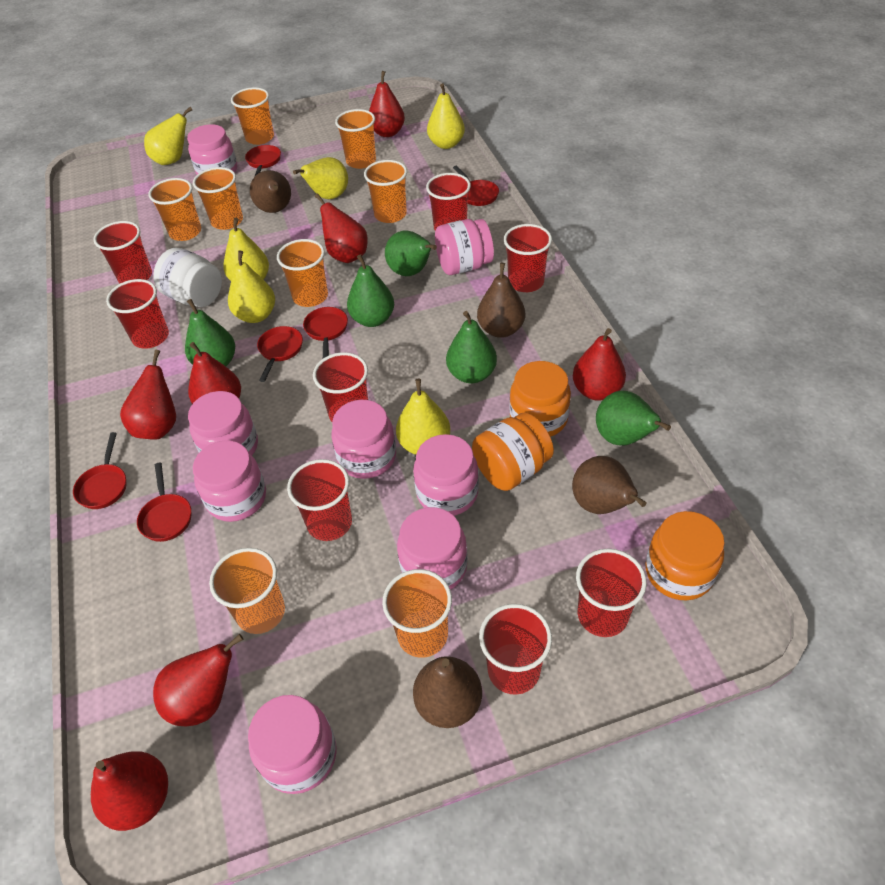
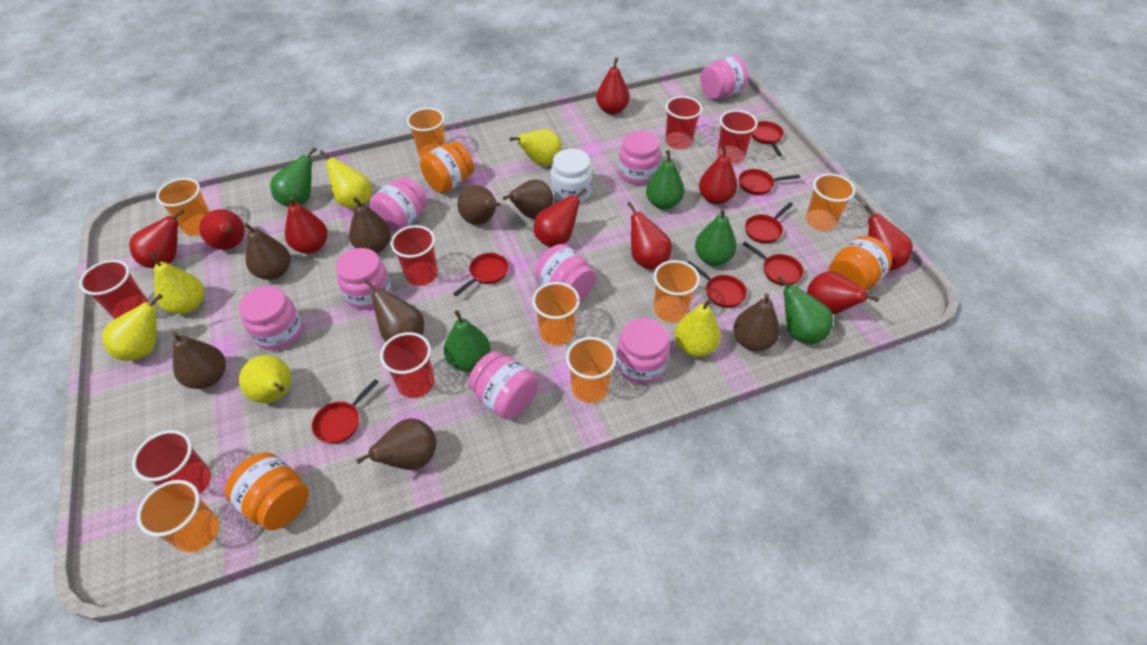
brown pear: [250,170,291,213] [413,656,482,728] [477,263,525,338] [572,456,647,514] = 4 -> [172,331,226,389] [243,223,290,280] [349,197,391,253] [356,418,436,470] [365,279,424,342] [457,185,500,225] [503,180,553,219] [733,294,780,351] = 8
orange cup: [149,178,201,241] [193,167,243,230] [209,548,285,634] [231,87,274,145] [277,239,328,307] [335,109,376,169] [364,160,407,223] [382,569,452,658] = 8 -> [137,480,219,552] [156,178,210,236] [407,108,446,158] [532,282,580,345] [566,337,617,403] [653,260,700,323] [806,173,856,231] = 7
red cup: [93,221,152,283] [106,279,169,349] [287,459,352,541] [313,352,368,422] [426,173,471,230] [479,604,552,695] [504,224,552,292] [576,549,647,637] = 8 -> [79,260,149,319] [132,430,211,495] [380,332,434,398] [390,225,438,286] [665,96,702,149] [717,110,758,164] = 6
red pan: [73,432,127,509] [137,463,191,542] [245,145,281,177] [257,326,303,382] [303,307,348,358] [453,166,499,206] = 6 -> [312,379,379,444] [453,253,509,296] [687,261,747,308] [739,169,800,195] [742,241,804,286] [745,202,793,244] [752,121,784,156] = 7
red pear: [91,751,168,831] [120,350,176,440] [153,634,243,726] [188,342,241,404] [315,193,368,263] [369,71,405,137] [573,328,626,401] = 7 -> [129,209,185,268] [199,209,245,250] [285,196,328,254] [534,187,587,247] [596,57,630,114] [627,202,672,269] [699,145,738,204] [807,271,879,315] [864,204,913,271] = 9

